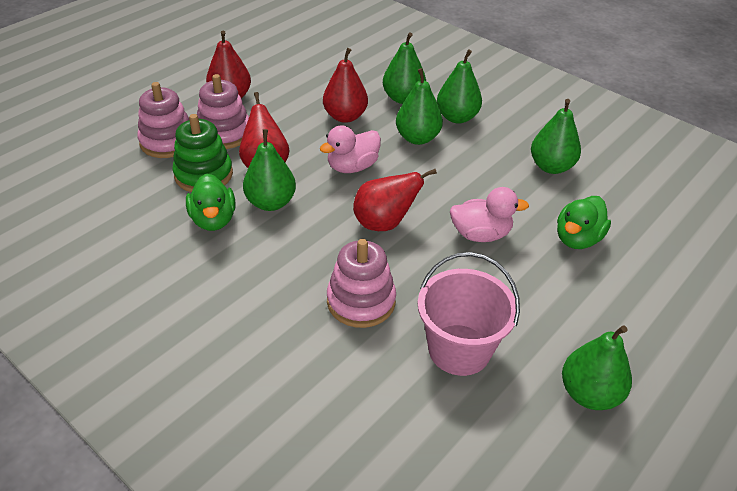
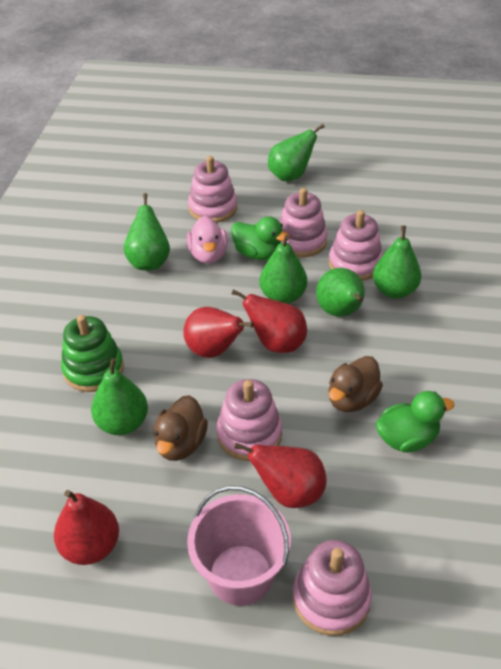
brown duck: none = 0 -> [153,395,208,461] [328,356,383,412] = 2
pink duck: [320,125,381,173] [450,187,529,242] = 2 -> [187,216,228,264] = 1
pink stacking toy: [137,82,189,158] [197,74,249,149] [327,239,396,328] = 3 -> [188,156,237,223] [216,379,282,461] [279,188,328,257] [293,540,372,636] [329,210,383,281] = 5

